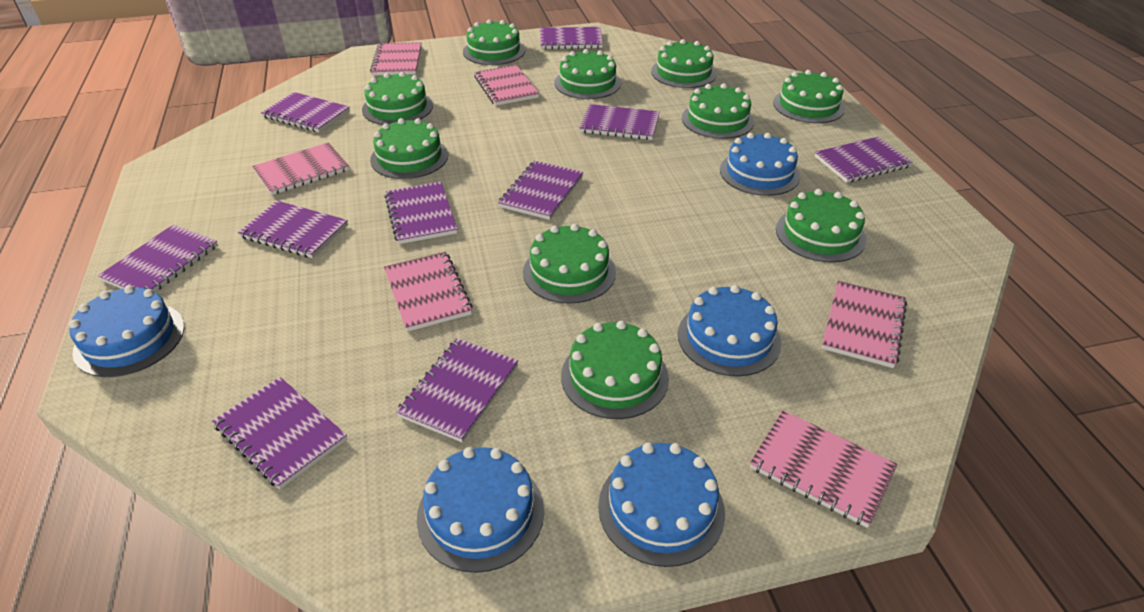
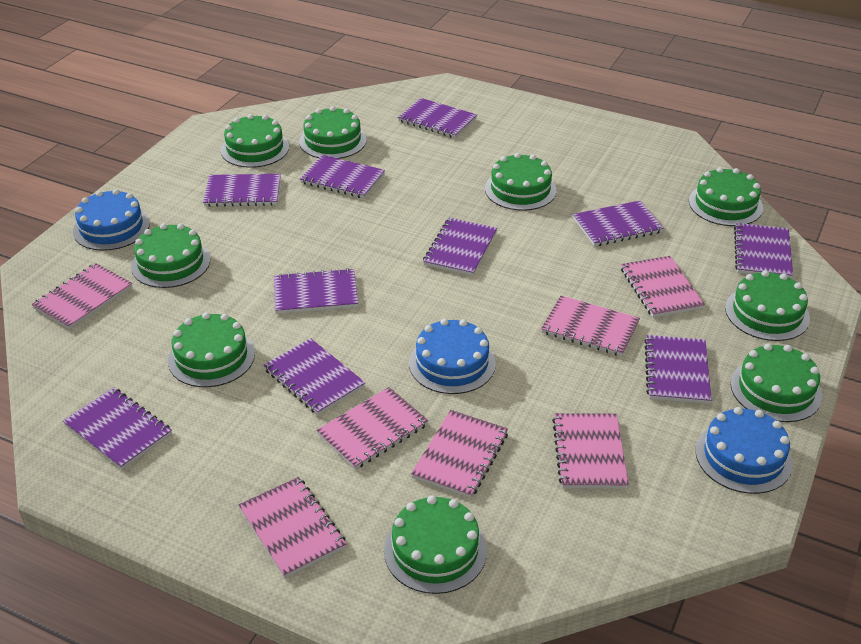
blue cake: [69,285,185,377] [417,447,544,573] [598,443,725,567] [678,285,781,376] [720,133,800,196] = 5 -> [73,189,150,251] [409,319,496,394] [695,407,793,494] = 3
green cake: [362,72,433,125] [370,118,448,179] [463,19,525,65] [523,224,616,304] [555,49,621,99] [561,321,669,419] [651,39,717,88] [682,83,754,139] [773,70,845,123] [776,189,866,262] = 10 -> [131,223,210,288] [168,312,255,387] [221,114,289,168] [299,106,367,159] [384,495,487,594] [485,153,557,211] [689,167,763,226] [725,270,810,341] [731,344,822,422] = 9
pink notebook: [252,142,349,195] [370,42,422,76] [384,252,473,332] [474,65,539,106] [750,410,897,528] [822,281,907,368] = 6 -> [32,263,132,330] [238,477,347,578] [316,387,429,470] [411,410,508,498] [541,296,640,356] [552,413,629,489] [621,256,705,318] = 7

